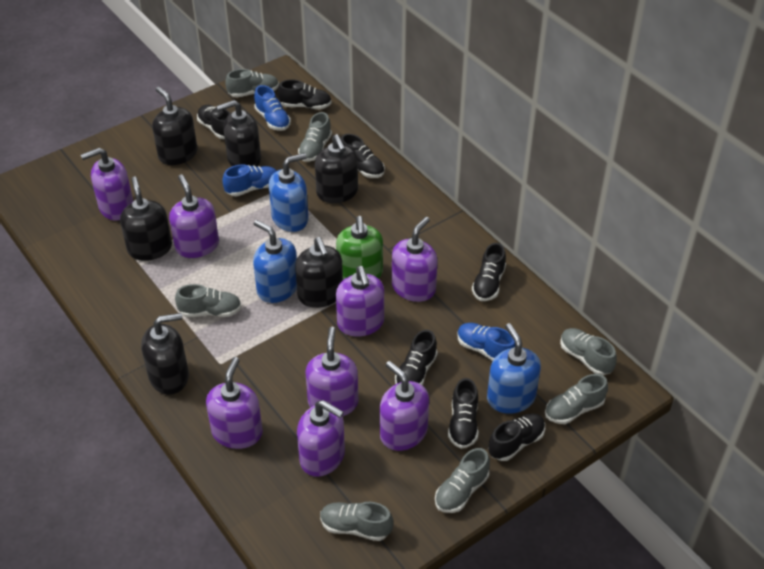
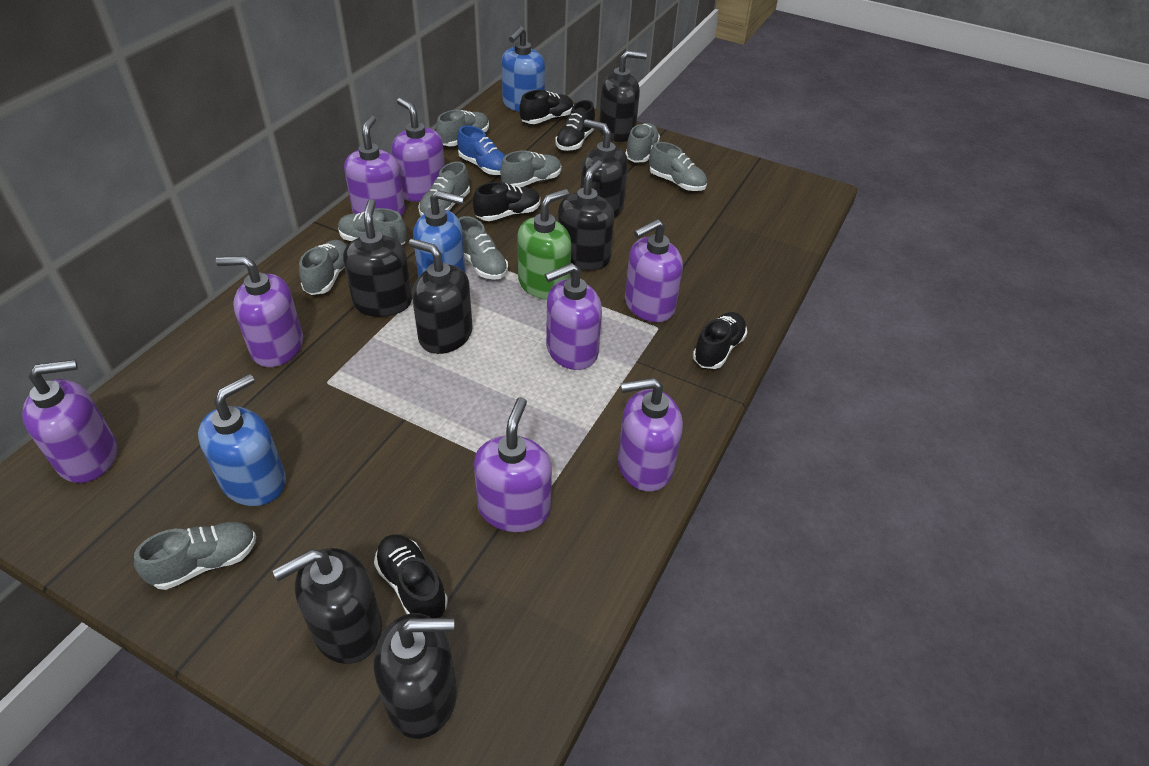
black shoe: [197,105,230,139] [277,79,332,109] [341,134,385,178] [395,329,437,385] [448,378,478,449] [472,243,506,301] [488,413,545,461] = 7 -> [374,534,448,618] [473,182,540,221] [520,90,573,124] [555,100,595,151] [693,312,747,369] = 5
black soap dispenser: [120,176,172,261] [141,313,189,395] [152,87,197,165] [217,100,261,167] [295,237,343,308] [315,134,358,203] = 6 -> [273,548,382,664] [343,199,412,317] [374,613,457,739] [409,238,473,354] [558,160,614,271] [580,119,628,218] [599,51,647,142] = 7
blue shoe: [222,164,277,196] [254,85,291,131] [457,323,515,361] = 3 -> [457,125,505,175] = 1
grey shoe: [175,284,242,317] [225,69,279,97] [298,112,332,162] [320,502,393,541] [435,448,490,513] [545,374,608,424] [560,328,617,375] = 7 -> [134,522,256,590] [299,240,347,295] [338,208,407,245] [418,161,470,216] [436,110,489,146] [458,216,508,280] [500,150,562,187] [625,123,660,163] [649,142,707,191] = 9

